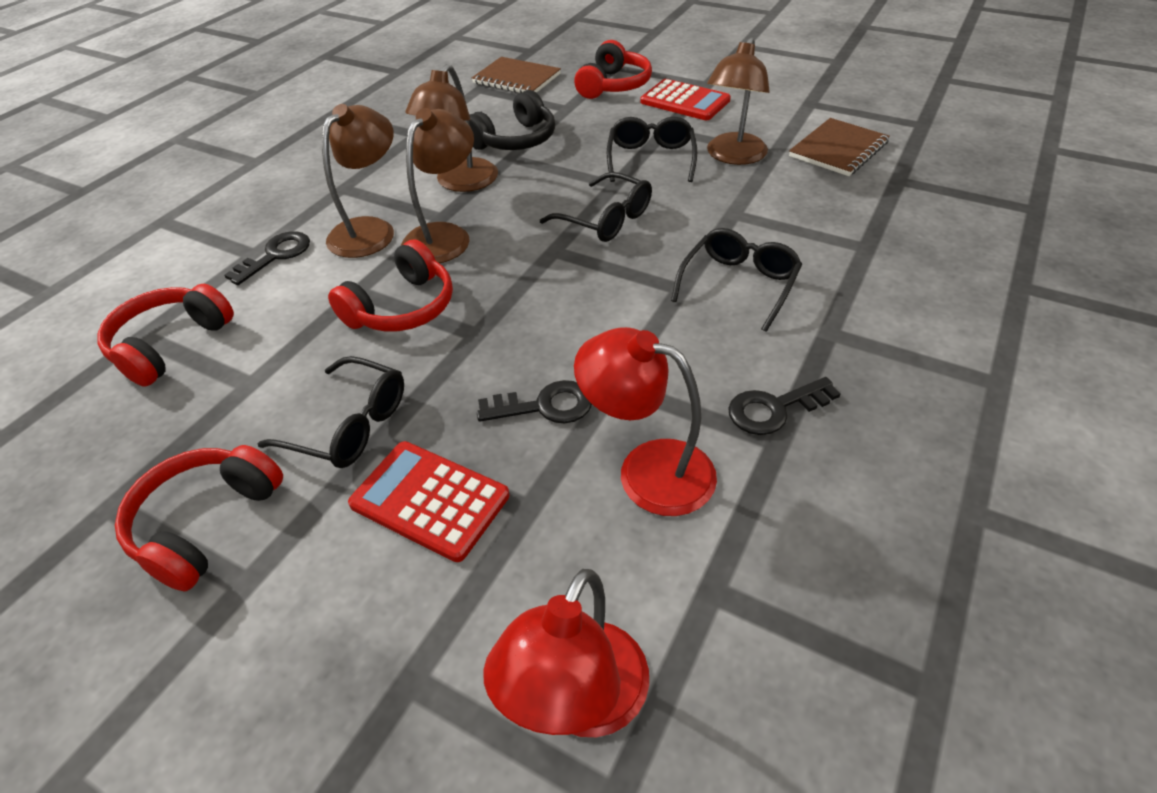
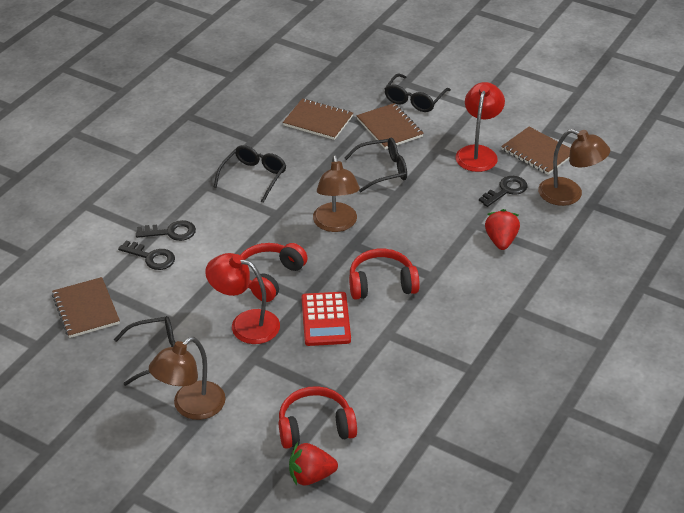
black headphones: [469,90,555,150] = 1 -> none = 0
brown lamp: [322,104,394,258] [401,108,474,263] [405,64,498,192] [707,37,770,165] = 4 -> [149,337,226,420] [313,155,360,232] [538,129,610,206] = 3
brown notebook: [472,57,561,93] [789,118,890,176] = 2 -> [52,277,120,338] [283,98,353,140] [356,103,424,149] [501,127,570,175] = 4
red calculator: [348,441,510,562] [640,79,731,120] = 2 -> [302,292,351,346] = 1
red headphones: [97,284,234,387] [115,445,283,591] [328,240,453,332] [574,40,652,99] = 4 -> [240,243,308,302] [279,386,357,449] [349,249,420,300] = 3
red strawberry: none = 0 -> [289,442,338,486] [485,209,520,250] = 2

